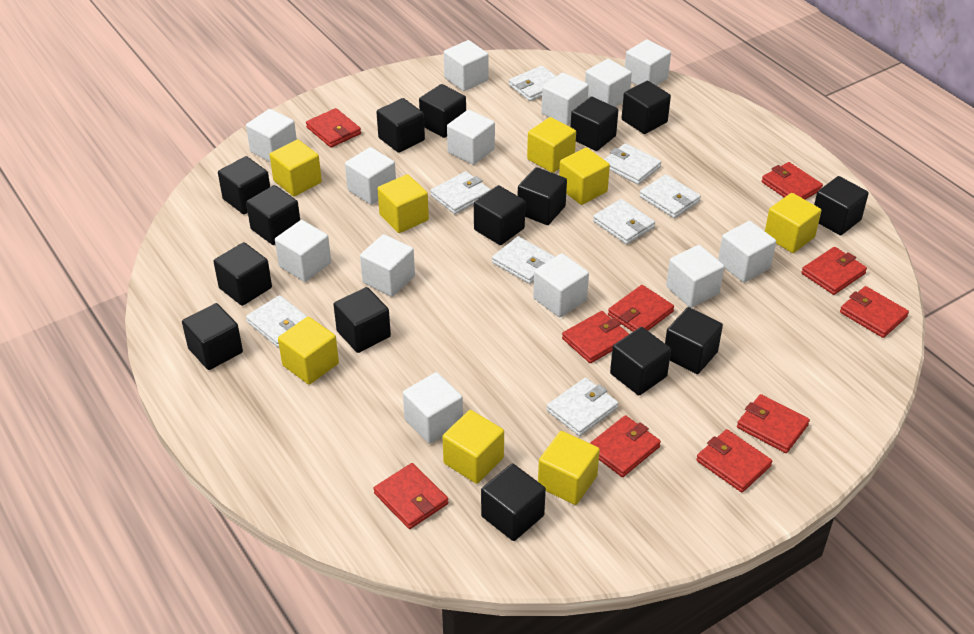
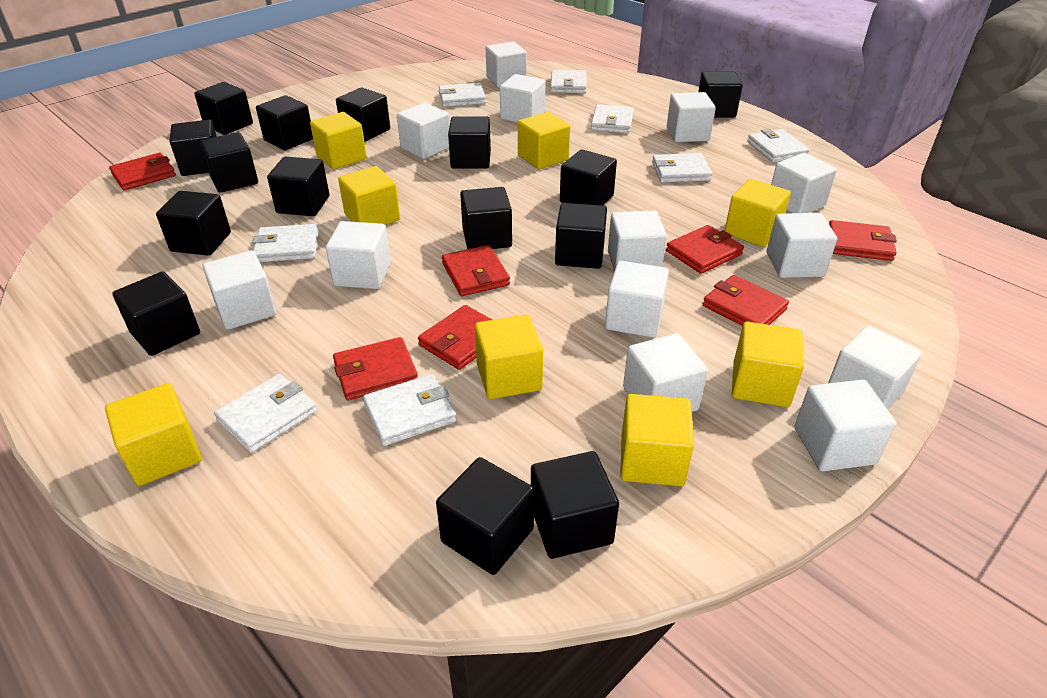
red wallet: [306,108,361,147] [373,463,448,529] [562,311,629,363] [590,415,661,477] [608,285,674,332] [696,429,772,492] [737,394,810,453] [762,162,823,199] [801,247,867,295] [840,286,909,338] = 10 -> [109,153,176,191] [333,337,418,400] [418,305,492,370] [442,245,510,296] [666,225,744,274] [703,275,789,326] [829,220,897,261] = 7

